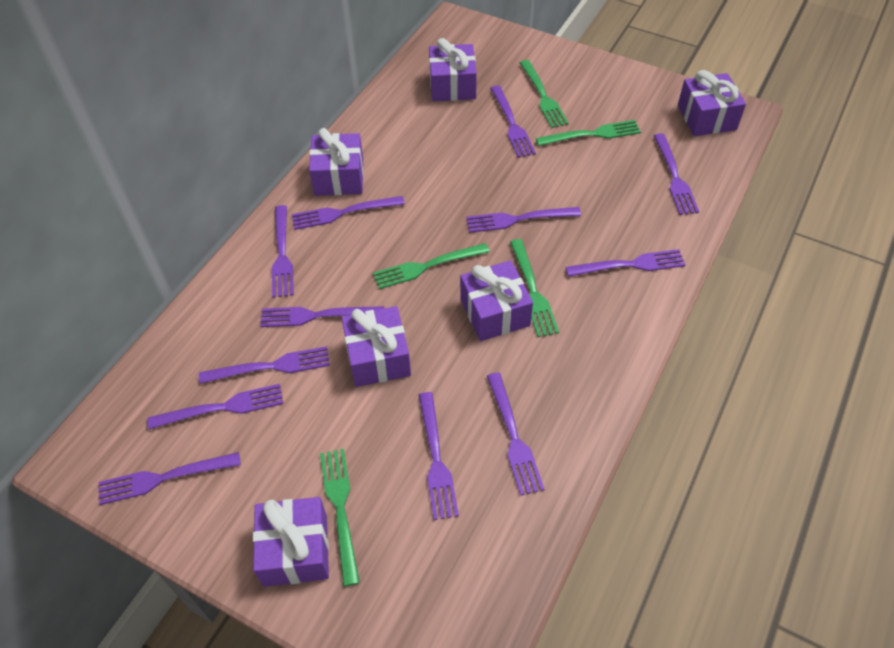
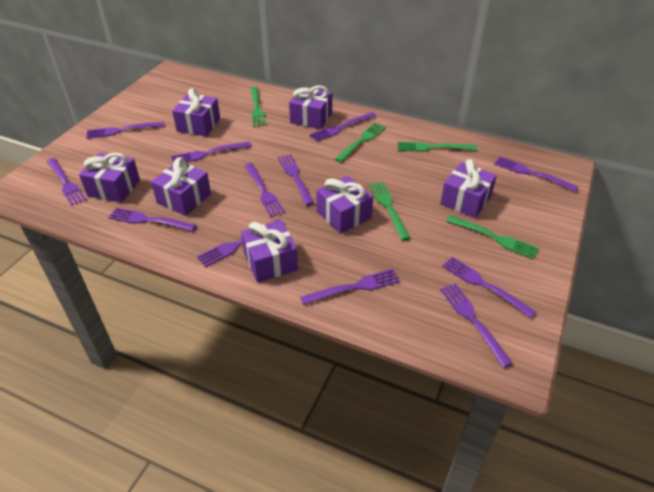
purple gift: [253,497,329,587] [309,128,364,196] [342,306,411,387] [429,38,477,101] [460,260,533,341] [678,70,746,136] = 6 -> [79,152,140,203] [151,157,211,216] [172,88,220,136] [241,220,298,282] [289,85,332,129] [316,176,373,234] [440,159,497,218] = 7

